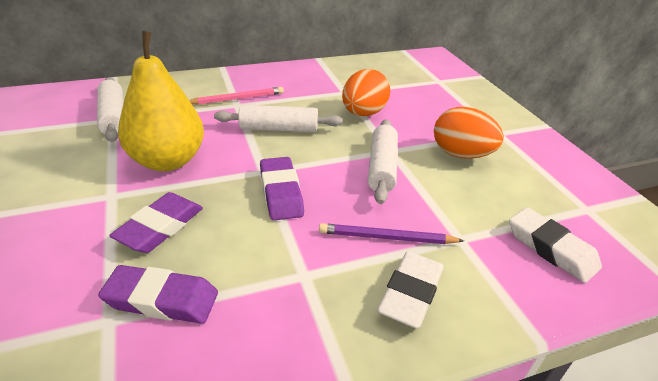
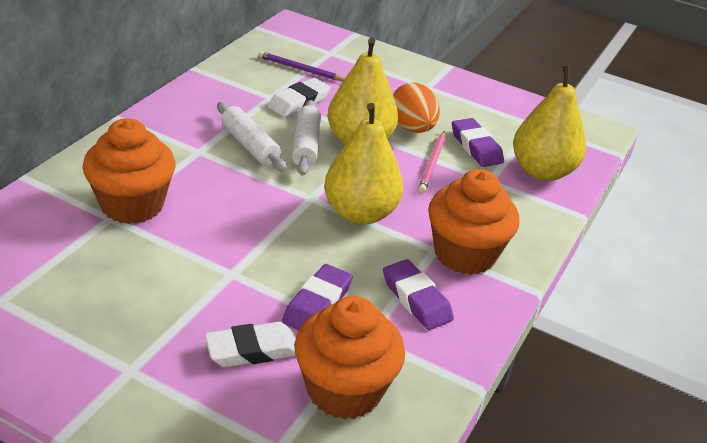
orange cupcake: none = 0 -> [82,118,176,224] [294,296,405,420] [428,169,519,275] = 3
orange egg: [342,69,390,116] [434,107,504,159] = 2 -> [393,82,440,133] = 1
white rolling pin: [97,77,124,142] [214,105,343,132] [368,119,398,204] = 3 -> [217,102,287,172] [292,100,321,176] = 2
yellow pear: [118,31,204,171] = 1 -> [324,103,403,225] [327,37,398,144] [513,65,586,181] = 3

